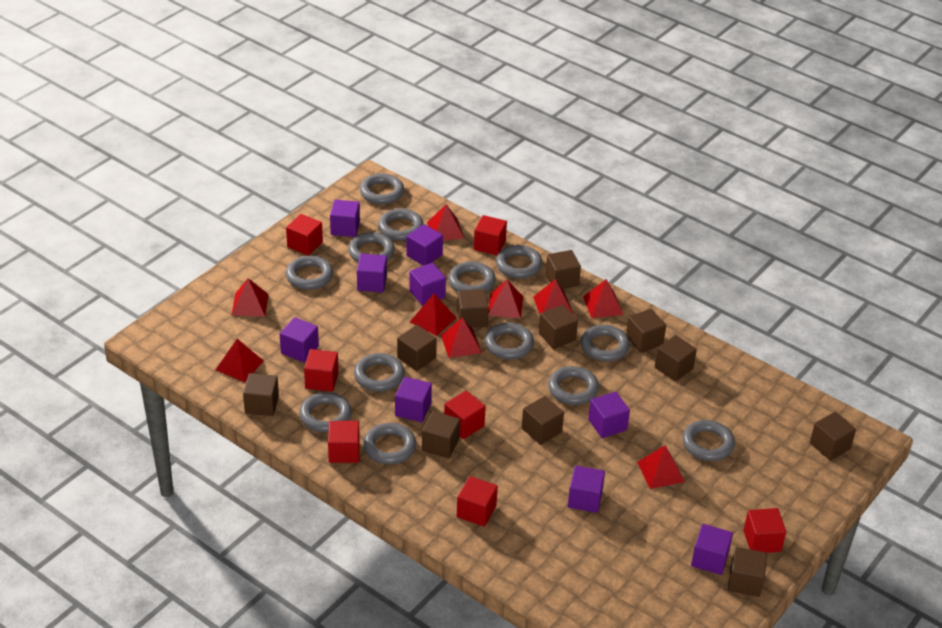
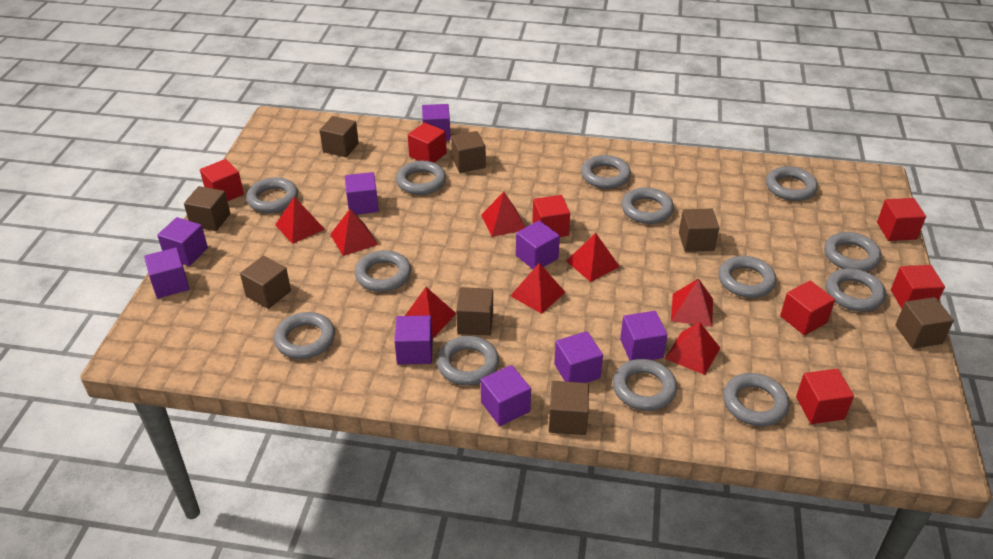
brown cube: [243,373,279,416] [397,325,437,371] [422,411,460,459] [457,289,489,328] [522,396,564,445] [539,305,578,349] [546,250,581,289] [626,309,666,353] [655,335,697,382] [728,547,767,597] [810,412,856,461] = 11 -> [184,186,230,231] [240,256,291,309] [320,116,359,157] [451,131,486,173] [456,287,493,336] [549,381,589,435] [679,208,719,252] [895,297,954,349] = 8
red pyramid: [216,339,264,382] [231,278,269,317] [410,294,456,336] [427,204,464,241] [441,317,482,358] [488,280,523,319] [533,279,573,314] [583,279,624,318] [637,445,685,489] = 9 -> [275,196,325,244] [330,209,378,256] [405,287,456,338] [481,192,526,237] [510,263,566,314] [566,233,620,282] [665,322,720,375] [671,278,713,327] = 8

